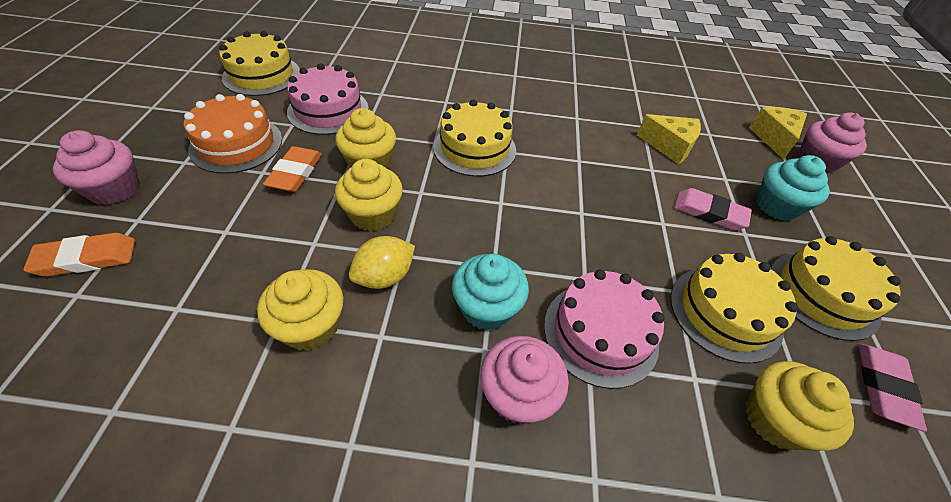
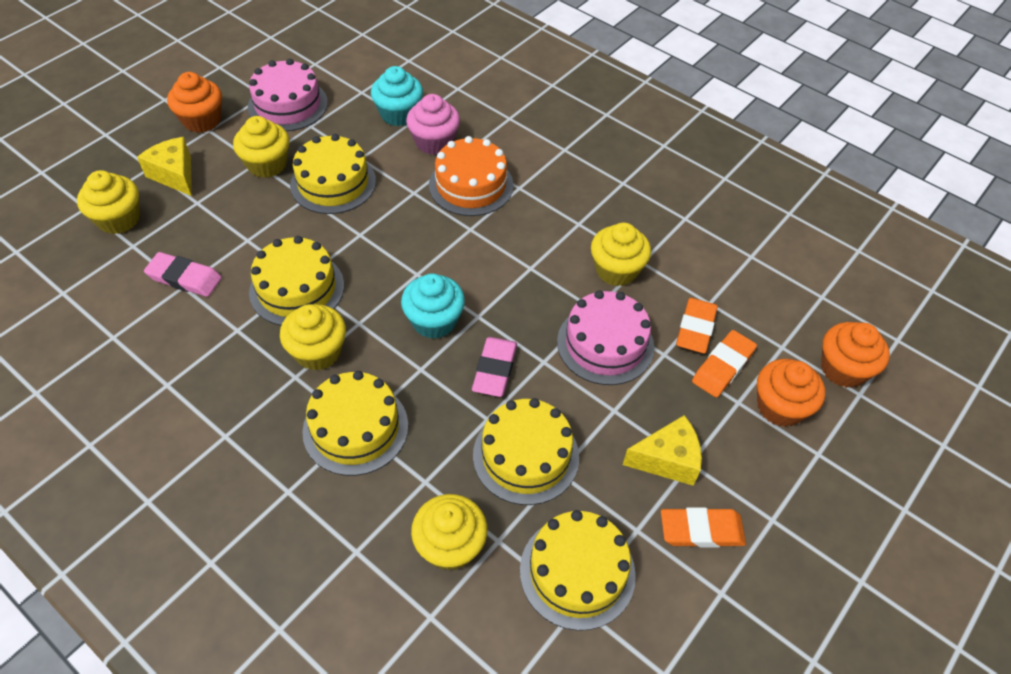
orange cupcake: none = 0 -> [167,72,222,133] [757,359,825,427] [821,322,890,388] = 3
orange eraser: [23,233,135,277] [263,146,322,192] = 2 -> [661,507,746,548] [676,298,718,354] [692,330,757,398] = 3
pink cupcake: [53,130,139,205] [480,336,569,424] [798,112,867,174] = 3 -> [406,94,460,155] = 1
yellow cake: [219,31,300,96] [433,100,516,177] [671,253,798,364] [771,236,901,341] = 4 -> [249,236,344,326] [290,134,376,214] [302,371,408,476] [473,398,579,505] [520,510,636,631] = 5
yellow cupcake: [257,269,343,351] [335,108,396,169] [335,159,403,231] [746,361,854,451] = 4 -> [77,170,140,234] [233,116,290,178] [280,304,346,370] [411,494,488,571] [591,223,651,286] = 5
yellow lemon: [349,236,415,289] = 1 -> none = 0

